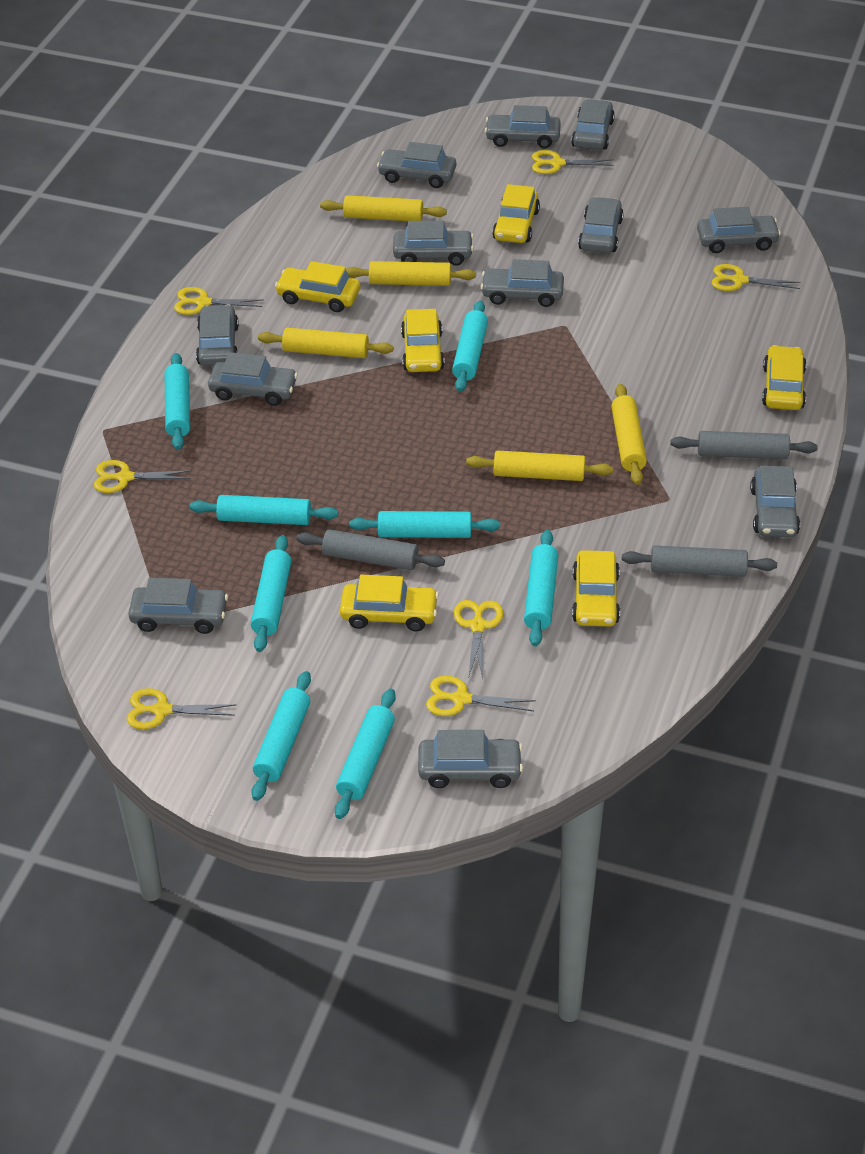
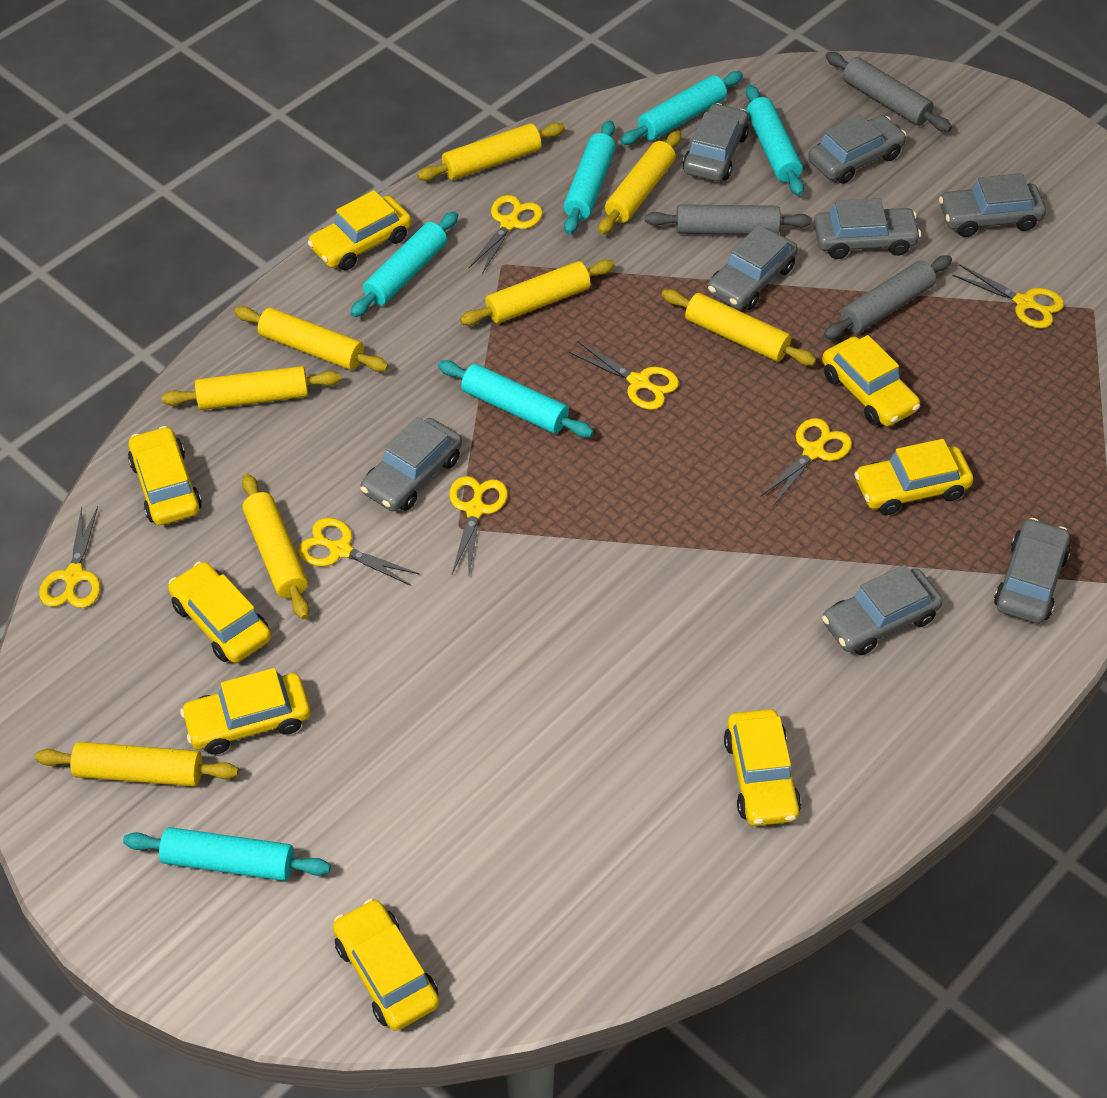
grey car: [128,578,228,634] [196,305,239,366] [208,352,298,406] [377,142,456,188] [393,221,474,266] [418,730,523,788] [480,259,564,307] [485,105,561,148] [571,99,615,150] [578,197,624,253] [697,207,781,253] [750,466,800,537] = 12 -> [360,417,462,511] [682,103,749,182] [707,225,798,310] [808,114,907,184] [814,198,921,259] [822,565,943,655] [939,173,1046,237] [994,518,1071,624] = 8
turquoise rolling pin: [165,353,190,450] [189,495,338,525] [251,535,292,652] [251,671,311,801] [335,689,396,819] [349,511,500,538] [452,300,488,392] [524,530,558,646] = 8 -> [123,827,331,881] [350,211,458,317] [438,360,594,438] [564,120,616,234] [620,71,743,145] [746,85,804,196] = 6
yellow car: [275,261,360,312] [340,575,439,632] [401,309,444,372] [492,184,540,243] [572,550,620,627] [762,345,807,410] = 6 -> [128,426,202,525] [168,562,271,663] [180,668,310,755] [307,190,412,270] [333,899,439,1031] [724,709,801,826] [822,335,920,426] [854,439,973,515] = 8
yellow rolling pin: [258,328,394,358] [320,195,447,221] [345,261,476,286] [466,450,613,481] [611,384,647,485] = 5 -> [35,742,239,786] [162,366,341,410] [234,306,389,372] [242,474,309,619] [417,123,565,181] [460,260,615,325] [598,130,681,235] [662,289,816,366] = 8

